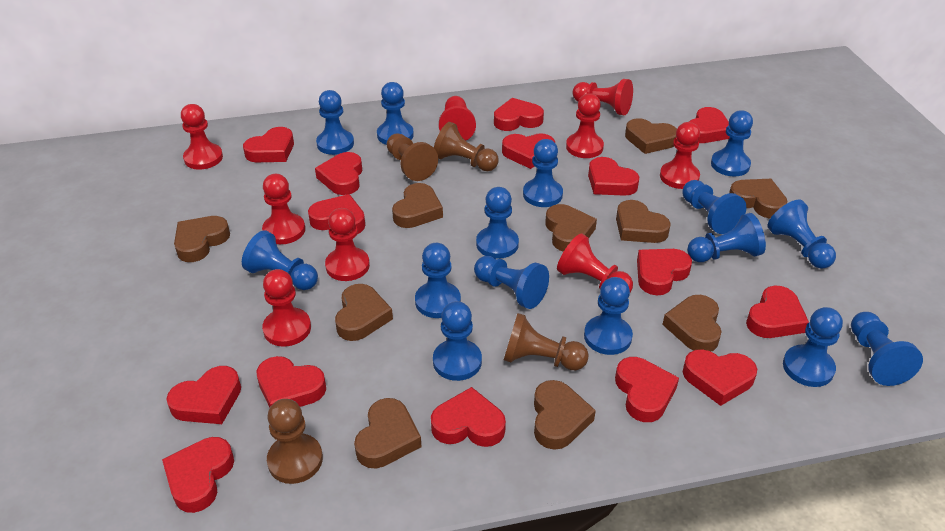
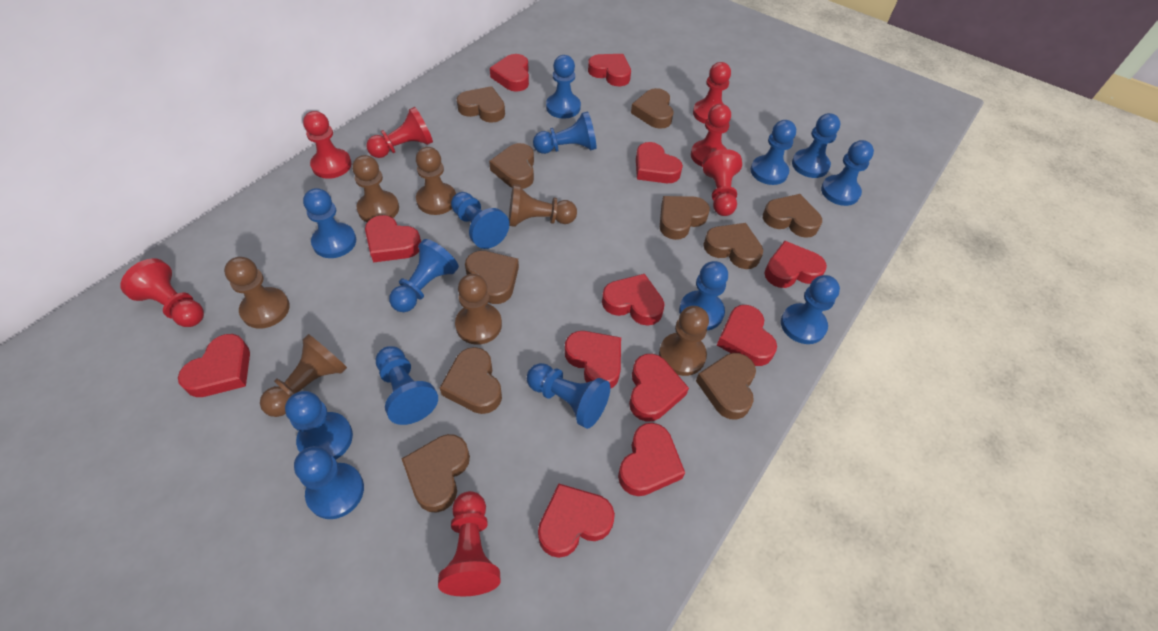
blue pawn: [242,230,318,290] [316,90,354,155] [377,82,414,145] [415,243,461,318] [433,301,482,381] [474,256,549,309] [476,187,519,259] [523,139,563,207] [584,277,633,355] [682,180,746,234] [687,213,766,262] [711,110,753,176] [767,199,836,269] [783,307,843,387] [851,312,923,386] = 15 -> [285,391,353,460] [294,446,364,519] [303,188,356,258] [376,346,438,425] [389,239,459,312] [451,192,509,249] [527,363,610,429] [533,111,597,154] [546,55,581,119] [679,261,728,330] [750,120,796,185] [781,275,840,344] [792,113,840,178] [821,140,874,206] = 14
brown pawn: [267,399,323,484] [387,133,438,181] [434,122,499,171] [504,313,589,370] = 4 -> [224,257,290,329] [260,334,347,417] [352,155,399,222] [416,147,456,215] [455,274,502,345] [509,184,577,227] [659,306,709,376] = 7
red heart: [162,437,234,513] [166,366,241,424] [243,127,294,162] [257,356,326,407] [308,194,365,234] [315,152,362,195] [431,387,506,447] [494,98,544,131] [502,133,555,169] [588,157,639,196] [615,357,679,422] [637,249,692,295] [683,349,757,406] [689,107,730,143] [746,286,809,338] = 15 -> [178,334,250,397] [365,215,421,262] [490,54,529,92] [538,484,615,558] [565,331,621,389] [588,54,631,86] [602,274,664,326] [618,423,685,496] [629,354,689,422] [636,142,683,183] [717,305,777,366] [765,241,827,288] = 12
red pawn: [181,104,223,170] [262,174,305,244] [262,269,311,347] [325,208,370,281] [439,96,476,141] [557,234,633,292] [566,93,604,158] [573,79,633,115] [660,122,700,189] = 9 -> [120,258,204,327] [303,111,352,179] [367,107,433,158] [438,491,501,597] [691,104,731,167] [693,62,731,124] [703,149,742,216] = 7

